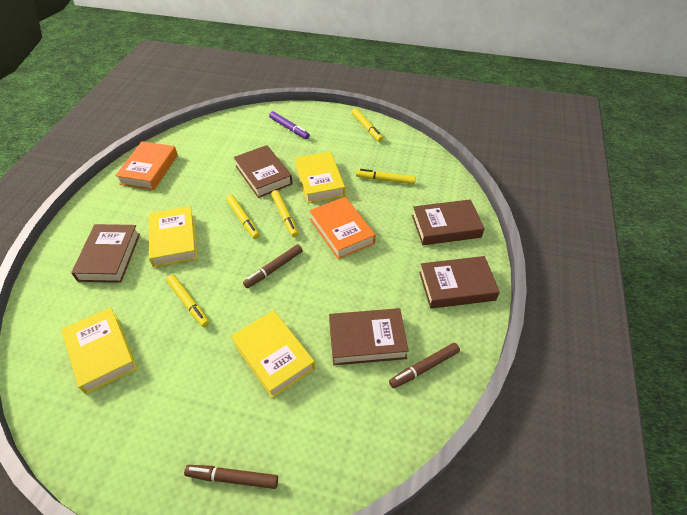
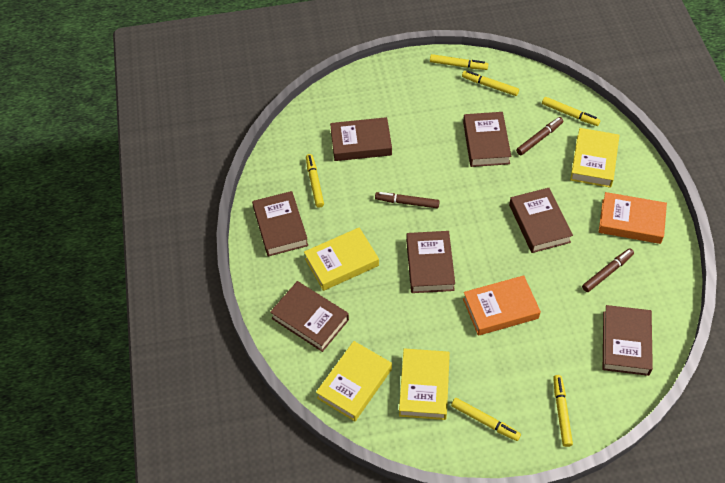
brown book: [71,224,140,283] [234,145,293,198] [329,308,409,365] [412,199,485,245] [419,256,500,309] = 5 -> [252,191,308,256] [270,281,349,352] [330,117,392,161] [406,231,455,293] [463,112,511,167] [509,188,573,253] [603,305,653,376] = 7
purple marker: [269,111,310,139] = 1 -> none = 0
yellow marker: [166,274,209,327] [226,195,260,239] [271,190,299,237] [352,108,383,142] [356,169,416,185] = 5 -> [306,154,324,208] [430,54,488,70] [451,398,521,441] [462,70,519,96] [542,97,600,126] [553,375,573,447] = 6

